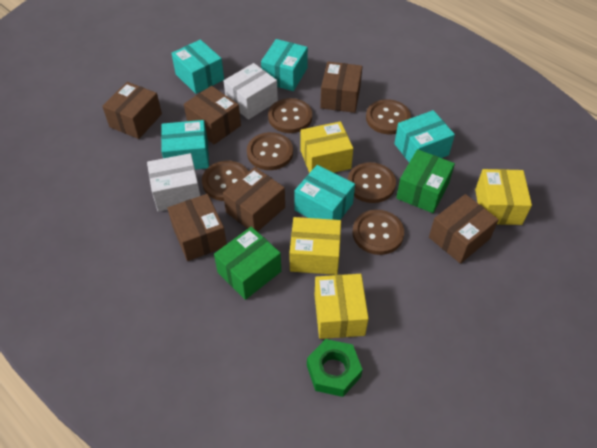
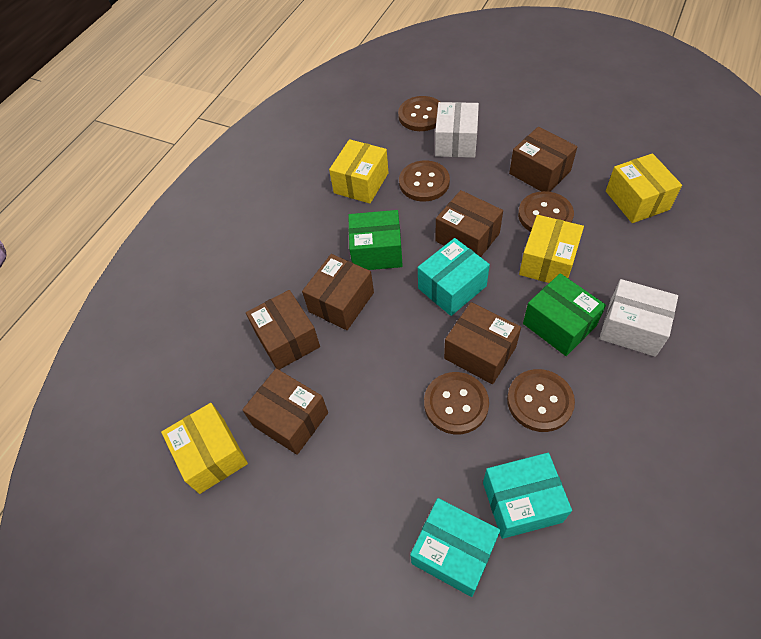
brown button: [202,161,249,201] [247,132,293,170] [268,98,312,133] [348,162,396,203] [353,210,404,255] [366,99,411,134] = 6 -> [398,96,440,131] [399,160,450,201] [424,372,489,434] [507,369,575,432] [518,191,574,232] = 5
green nut: [307,339,363,397] = 1 -> none = 0
turquoise box: [161,120,209,170] [171,39,224,94] [261,39,308,91] [294,165,355,220] [394,110,455,162] = 5 -> [410,498,500,597] [418,238,490,316] [483,453,572,539] = 3

